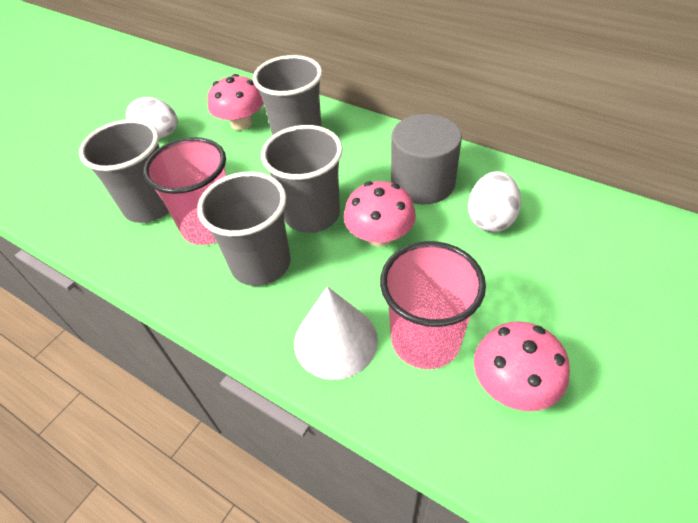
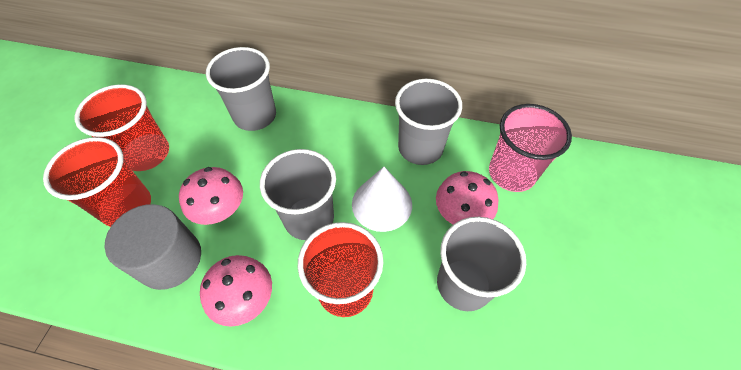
pink cup: [143,137,226,245] [380,241,486,369] = 2 -> [489,104,572,192] = 1
red cup: none = 0 -> [43,137,151,227] [74,84,169,171] [298,222,383,317] = 3
white egg: [126,97,178,139] [468,171,521,232] = 2 -> none = 0

